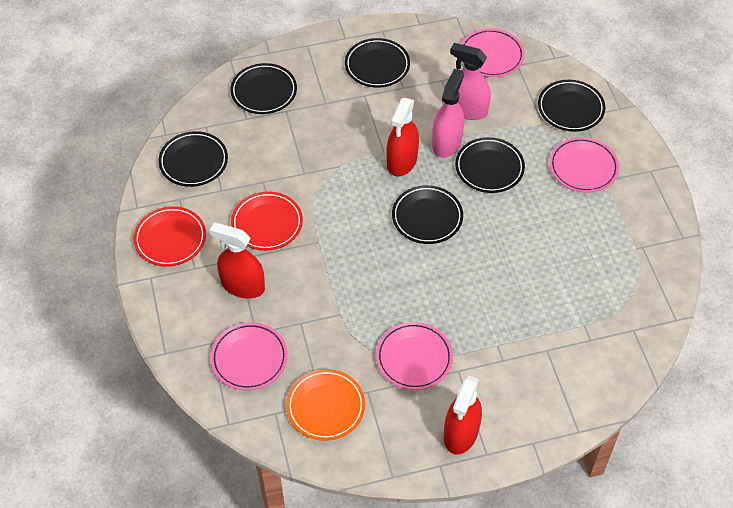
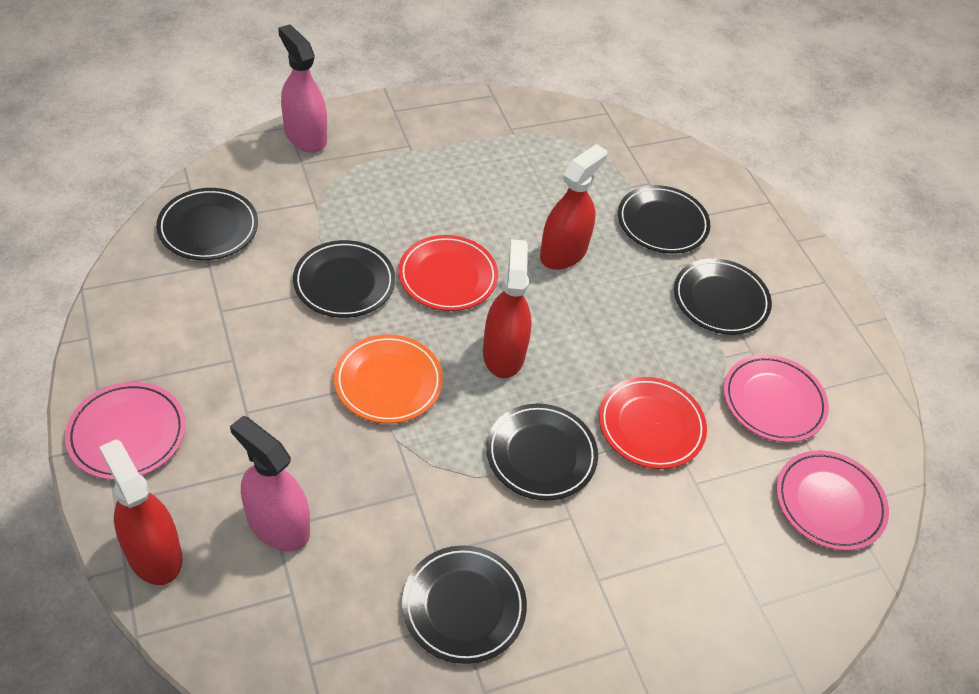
pink plate: [210,322,288,391] [376,322,453,390] [461,28,525,77] [549,137,619,193] = 4 -> [65,382,186,480] [724,354,829,442] [776,450,889,551] = 3

